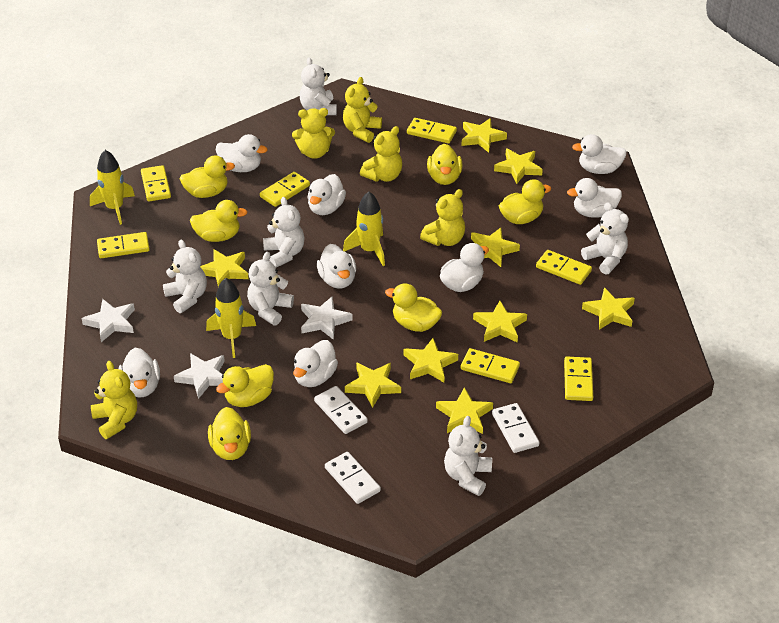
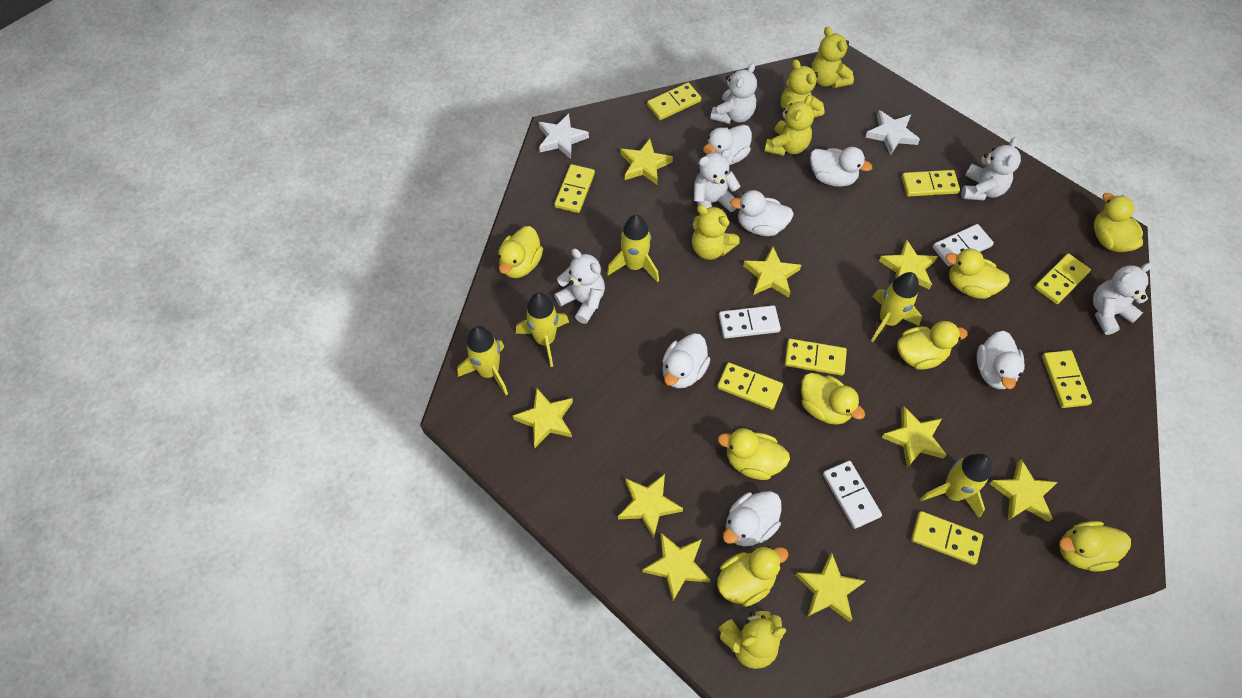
white duck: [118,348,160,397] [216,134,268,172] [293,340,338,387] [307,174,346,215] [317,244,356,289] [440,243,489,292] [567,178,622,218] [572,134,627,174] = 8 -> [662,333,710,388] [703,124,752,165] [723,491,781,546] [730,190,794,236] [810,147,872,187] [977,331,1025,389] = 6
white star: [82,299,135,342] [174,353,225,399] [301,297,353,340] = 3 -> [539,113,589,159] [865,110,920,156] = 2
white teddy bear: [163,240,207,313] [247,252,294,326] [263,197,305,268] [300,57,337,115] [444,416,492,496] [581,202,629,274] = 6 -> [554,249,605,324] [694,149,741,214] [710,63,757,124] [961,137,1021,200] [1093,263,1152,335] = 5
yellow domino: [97,232,150,258] [141,165,171,201] [260,172,310,207] [407,118,457,143] [460,348,520,383] [536,250,592,285] [564,357,593,401] = 7 -> [554,164,595,213] [647,83,701,120] [717,362,783,410] [785,339,847,376] [902,170,960,197] [911,511,983,565] [1035,253,1091,304] [1042,350,1092,408] = 8
yellow duck: [180,155,235,198] [190,200,248,242] [208,407,251,460] [216,364,274,407] [385,283,442,332] [427,144,462,185] [499,179,551,224] = 7 -> [498,226,543,278] [717,546,789,607] [718,428,790,480] [801,373,865,425] [897,321,968,370] [945,249,1010,299] [1059,521,1131,572] [1094,193,1143,252] = 8
yellow rocket: [90,150,135,225] [206,278,256,358] [343,192,385,266] = 3 -> [457,326,508,395] [516,292,569,367] [607,215,659,283] [871,272,922,342] [920,454,992,518] = 5

